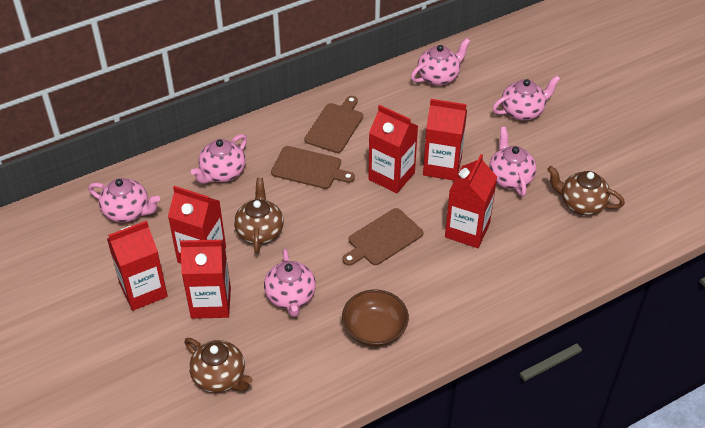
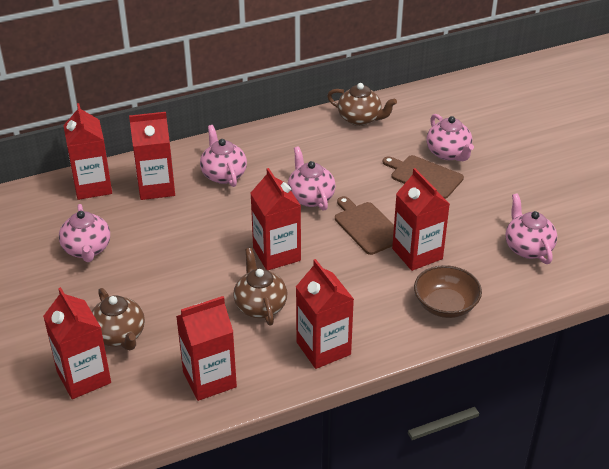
brown cutting board: [271,146,355,189] [304,96,363,153] [342,208,423,266] = 3 -> [335,196,394,255] [383,155,464,199] = 2
pink teapot: [88,178,160,223] [191,134,247,184] [264,249,316,317] [411,38,470,86] [489,127,537,196] [492,75,560,121] = 6 -> [59,204,110,262] [200,125,247,187] [288,146,336,211] [427,114,474,161] [505,193,557,264] = 5
red carton: [107,221,168,311] [168,186,226,264] [180,240,231,319] [368,105,418,193] [423,99,467,181] [445,154,497,248] = 6 -> [43,287,111,399] [63,103,112,200] [129,112,175,200] [176,296,237,401] [251,168,301,270] [296,259,354,369] [392,168,450,271] = 7

